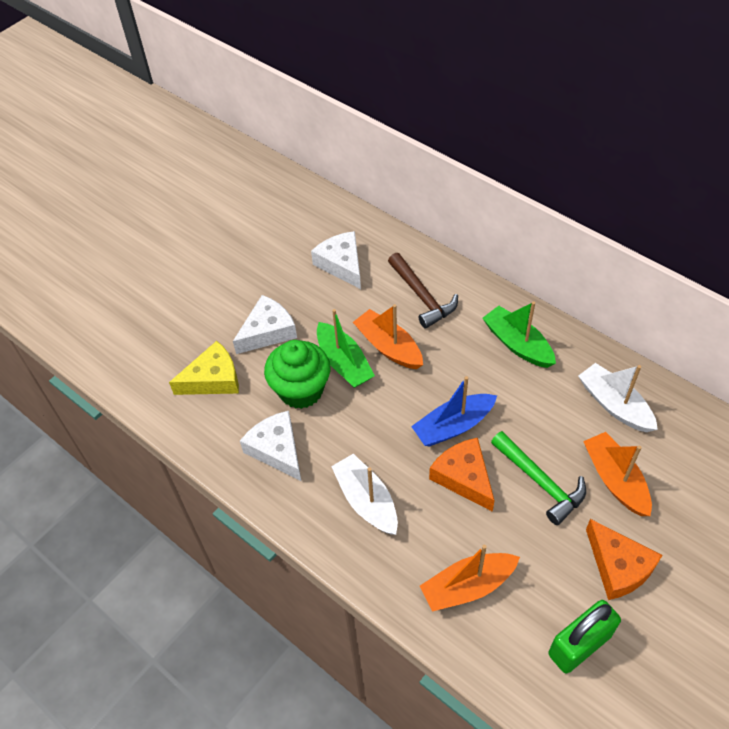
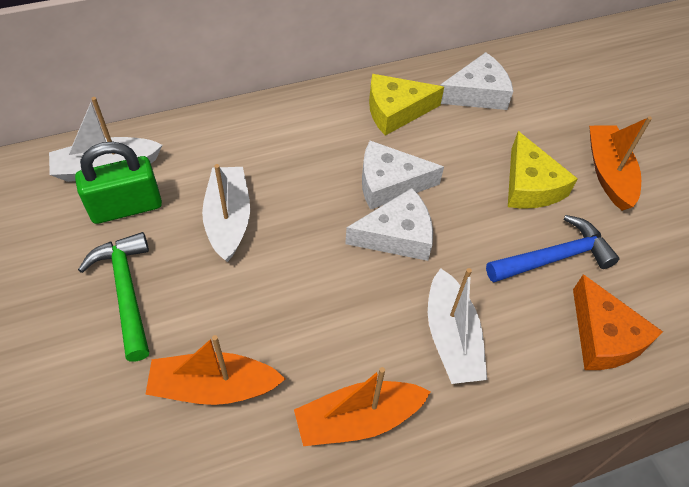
blue boat: [411,376,497,446] = 1 -> none = 0
blue hammer: none = 0 -> [486,215,619,283] = 1
brown hammer: [388,253,458,329] = 1 -> none = 0
green boat: [317,309,375,388] [483,301,556,368] = 2 -> none = 0
green cupcake: [264,340,330,409] = 1 -> none = 0
orange cheese: [429,438,495,512] [586,519,662,600] = 2 -> [573,274,663,370] = 1
white boat: [331,453,398,535] [578,363,658,432] = 2 -> [49,97,162,182] [202,164,250,262] [428,268,487,384] = 3
yellow cheese: [169,341,239,395] = 1 -> [369,74,444,136] [508,131,578,209] = 2

